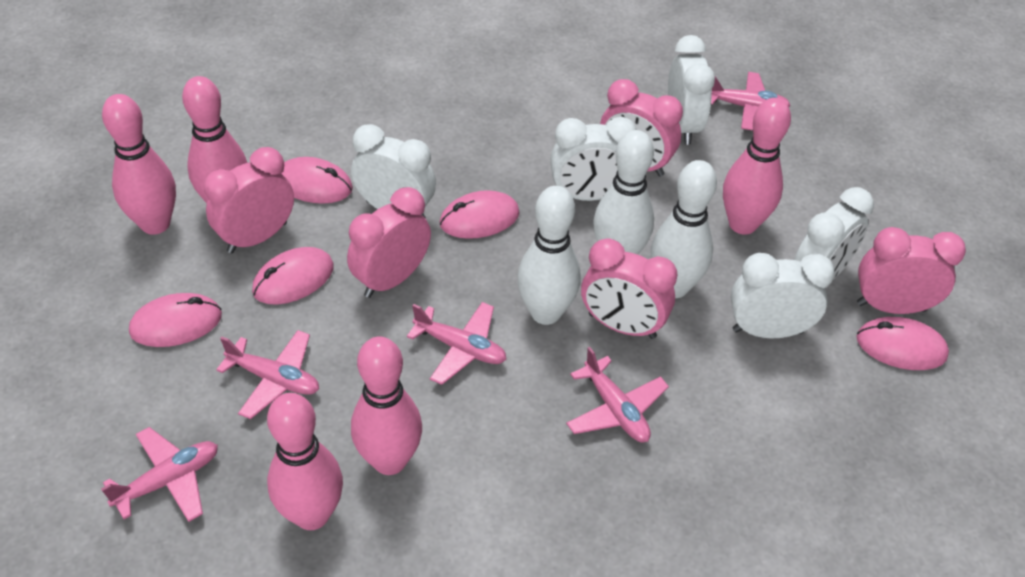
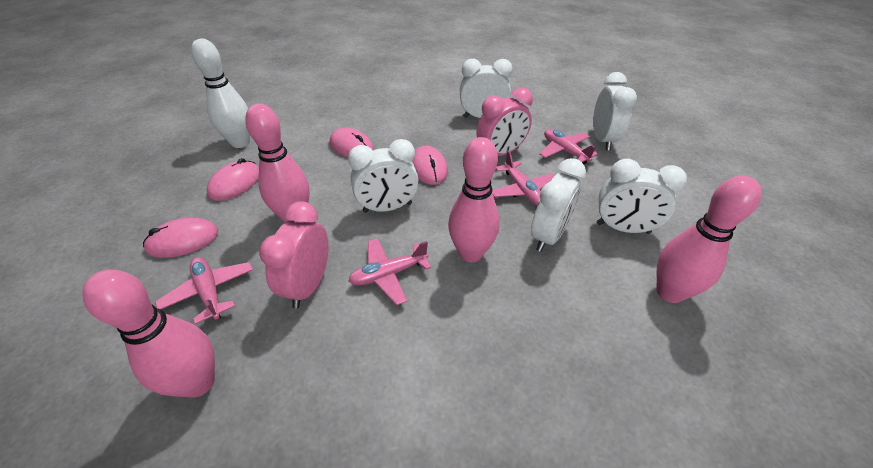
pink bowling pin: [102,94,176,235] [182,76,247,203] [267,393,343,530] [351,336,422,475] [723,98,791,235] = 5 -> [82,269,215,398] [245,104,310,222] [448,137,500,262] [657,176,761,303] = 4
pink clock: [204,147,294,253] [347,187,431,298] [581,238,678,339] [600,79,683,177] [857,227,966,314] = 5 -> [259,201,329,308] [477,88,533,156] = 2
pink mouse: [129,293,222,347] [252,247,334,305] [281,157,353,204] [440,190,520,239] [856,317,949,370] = 5 -> [143,217,219,258] [207,158,259,201] [330,128,374,157] [412,146,448,185] = 4
pink plane: [101,427,218,522] [216,330,319,419] [407,302,507,385] [566,347,669,442] [711,72,791,131] = 5 -> [155,257,253,324] [348,238,431,305] [492,151,554,205] [539,129,598,164] = 4
white bowling pin: [517,186,581,325] [593,130,654,255] [650,160,717,298] = 3 -> [191,39,250,148] = 1

